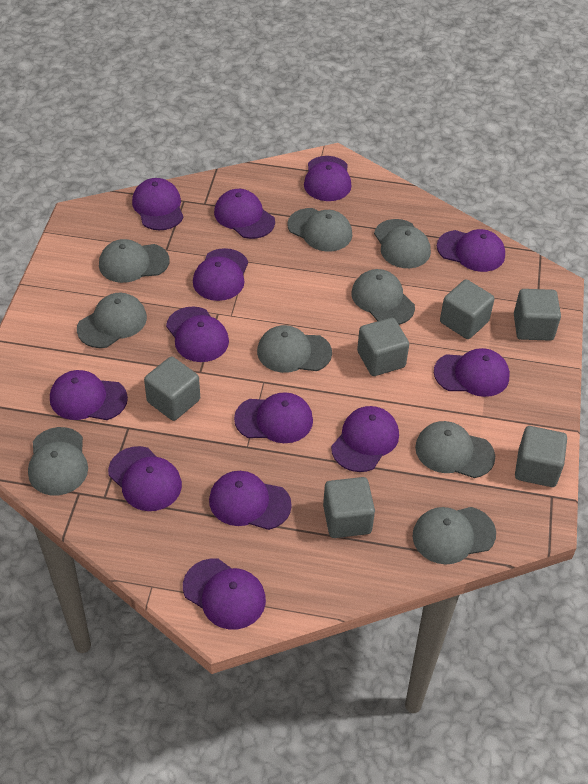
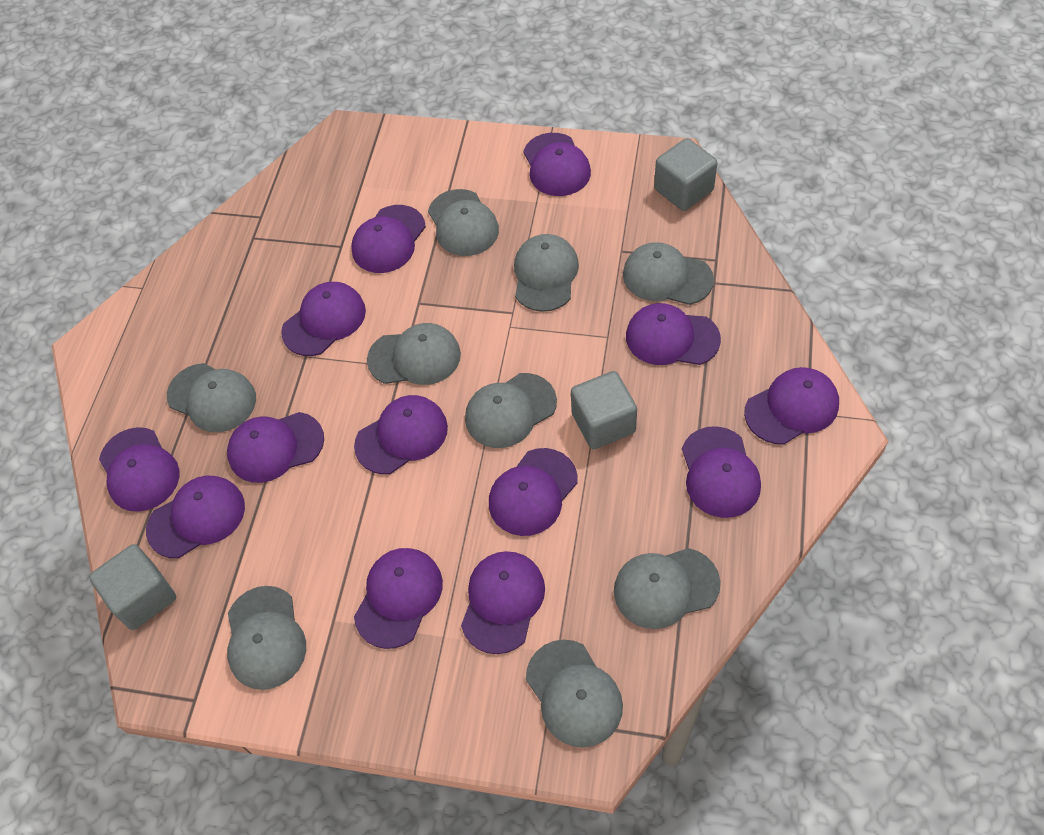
grey cube: [144,357,200,421] [323,477,375,538] [357,318,409,376] [440,279,494,339] [514,289,561,341] [515,426,567,487] = 6 -> [89,544,176,630] [571,371,637,449] [654,138,717,211] = 3

